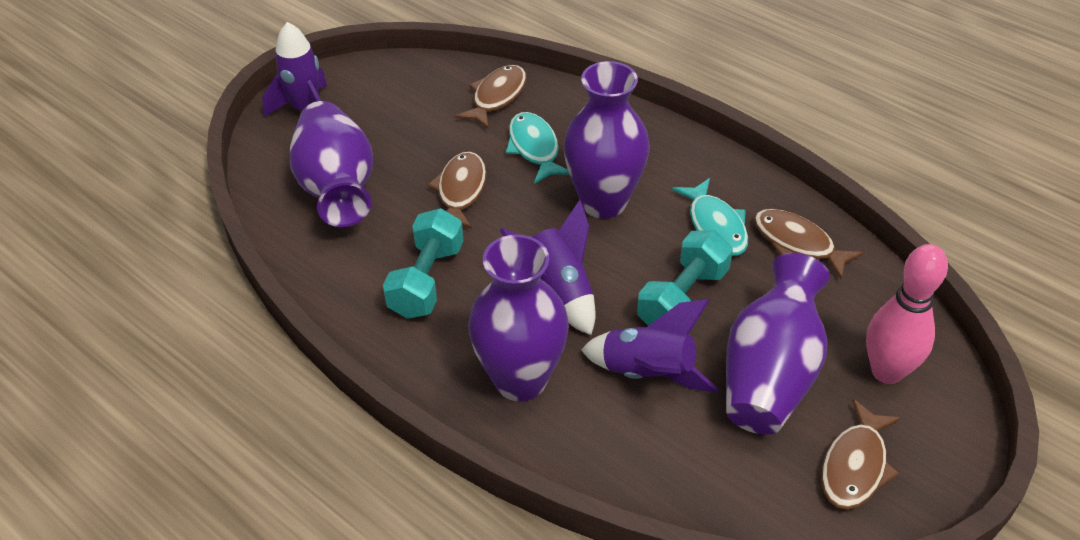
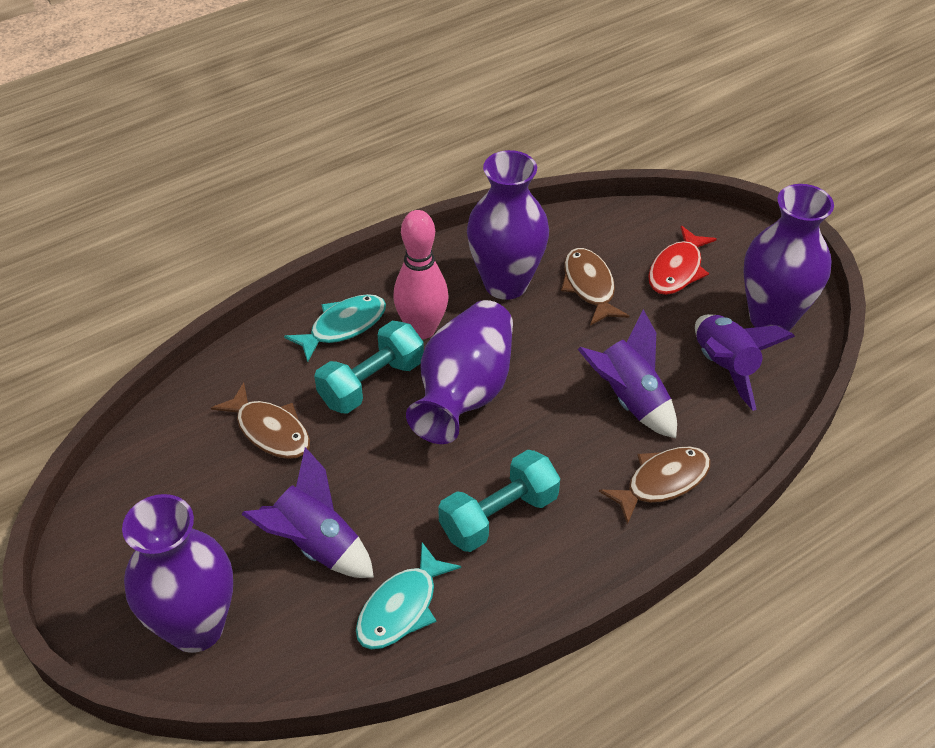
brown fish: [428,152,487,229] [455,65,527,129] [754,209,864,279] [821,399,901,510] = 4 -> [211,383,310,459] [561,248,629,326] [599,447,711,525] = 3
red fish: none = 0 -> [648,225,717,295] = 1

